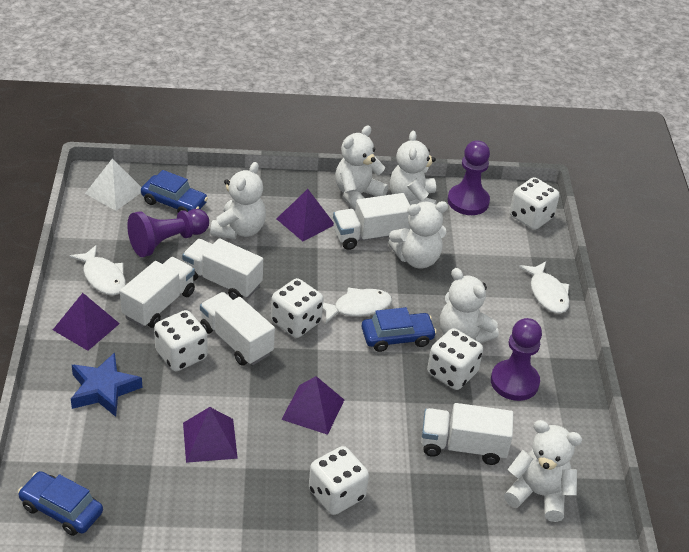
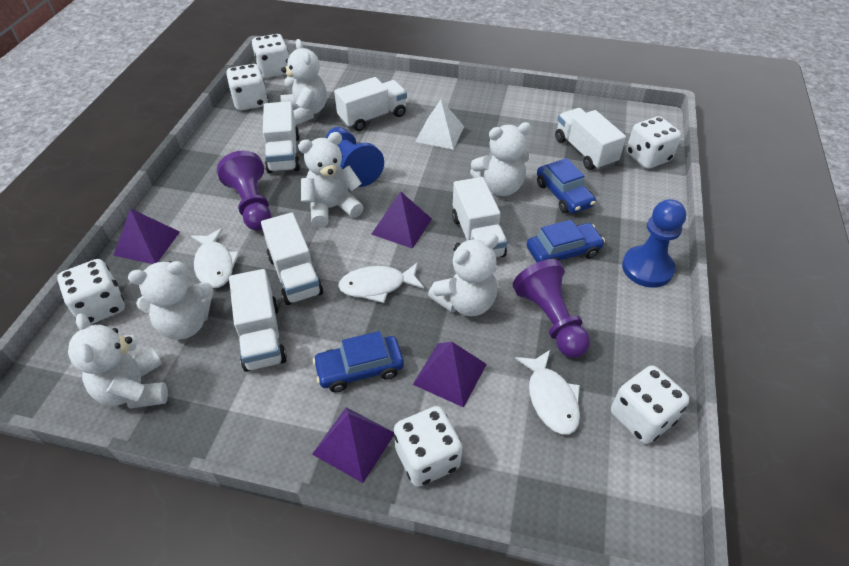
blue pawn: none = 0 -> [326,127,384,187] [622,199,686,288] = 2
blue star: [71,352,142,417] = 1 -> none = 0
purple pawn: [127,209,209,257] [448,140,490,215] [491,318,542,401] = 3 -> [217,151,272,231] [513,259,590,358] = 2
white dice: [154,310,207,371] [271,278,324,338] [309,446,369,515] [427,328,483,390] [510,177,559,230] = 5 -> [57,259,125,325] [226,64,268,110] [252,34,289,78] [394,406,462,487] [611,365,690,444] [626,116,681,169] = 6
white truck: [120,257,195,328] [182,238,263,300] [200,292,275,366] [333,193,410,250] [421,403,513,465] = 5 -> [229,269,287,372] [261,212,323,305] [263,101,300,174] [334,77,407,131] [452,177,507,258] [555,108,626,170] = 6

